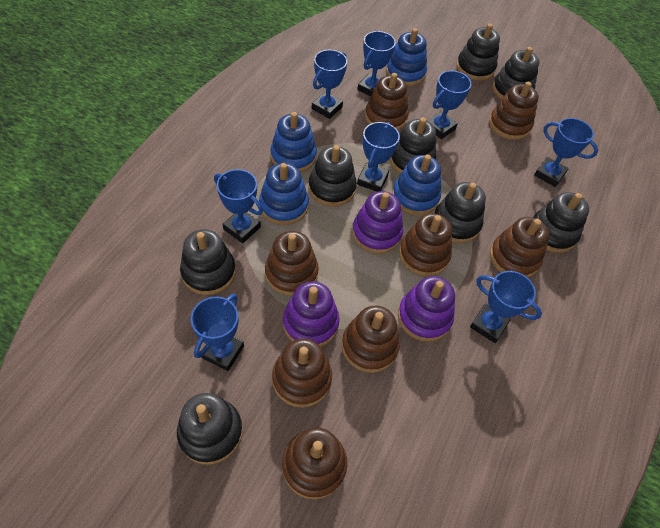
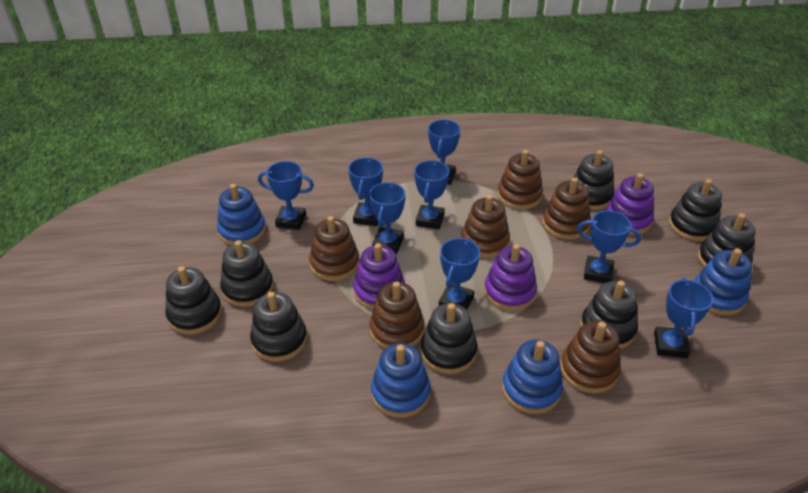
brown stacking toy: [265,231,319,296] [272,338,332,408] [282,428,347,500] [342,306,400,373] [365,73,409,130] [399,213,452,276] [489,82,539,140] [490,217,549,278] = 8 -> [309,216,360,281] [370,281,425,349] [461,195,510,258] [497,150,543,210] [542,178,591,240] [560,321,621,394] = 6

